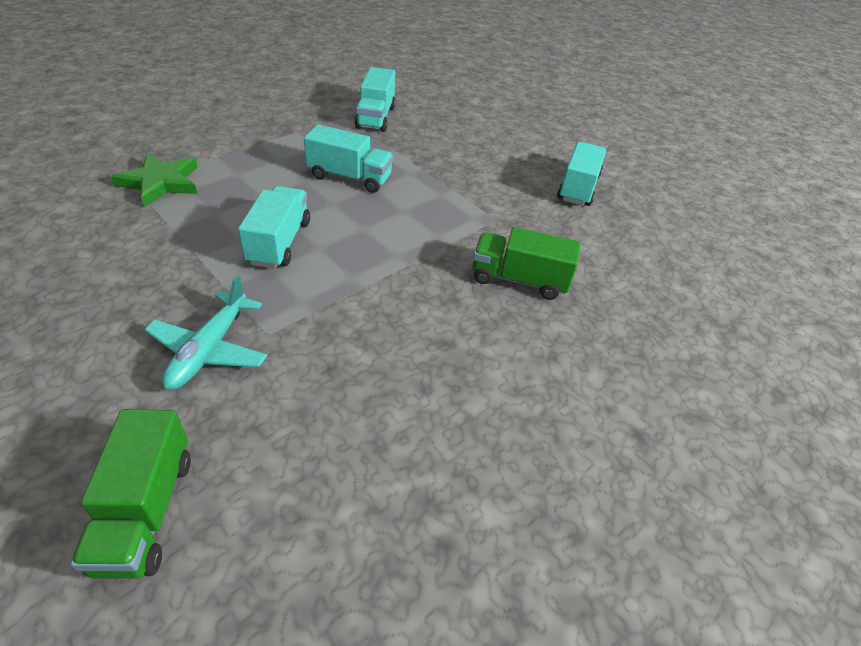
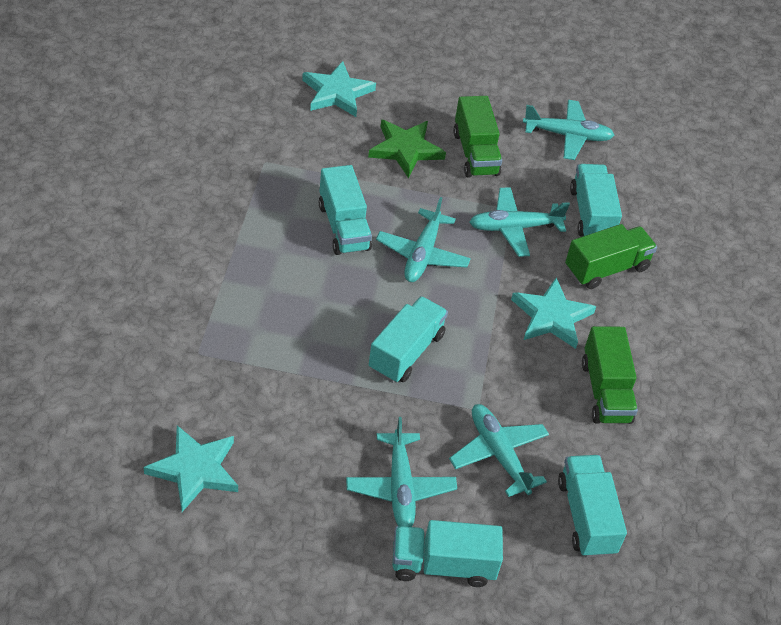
green truck: [70,409,191,579] [473,227,581,300] = 2 -> [453,96,502,178] [565,224,657,289] [582,326,638,424] = 3
turquoise plane: [144,275,267,390] = 1 -> [346,417,457,527] [376,197,471,282] [449,404,549,497] [469,187,570,257] [523,100,614,160] = 5
turquoise star: none = 0 -> [144,425,238,512] [302,61,376,117] [511,277,596,349] = 3
turquoise truck: [238,186,310,269] [304,124,393,193] [355,67,396,132] [557,142,606,206] = 4 -> [319,165,372,255] [369,296,448,383] [393,520,503,587] [558,455,627,558] [570,164,622,237] = 5

